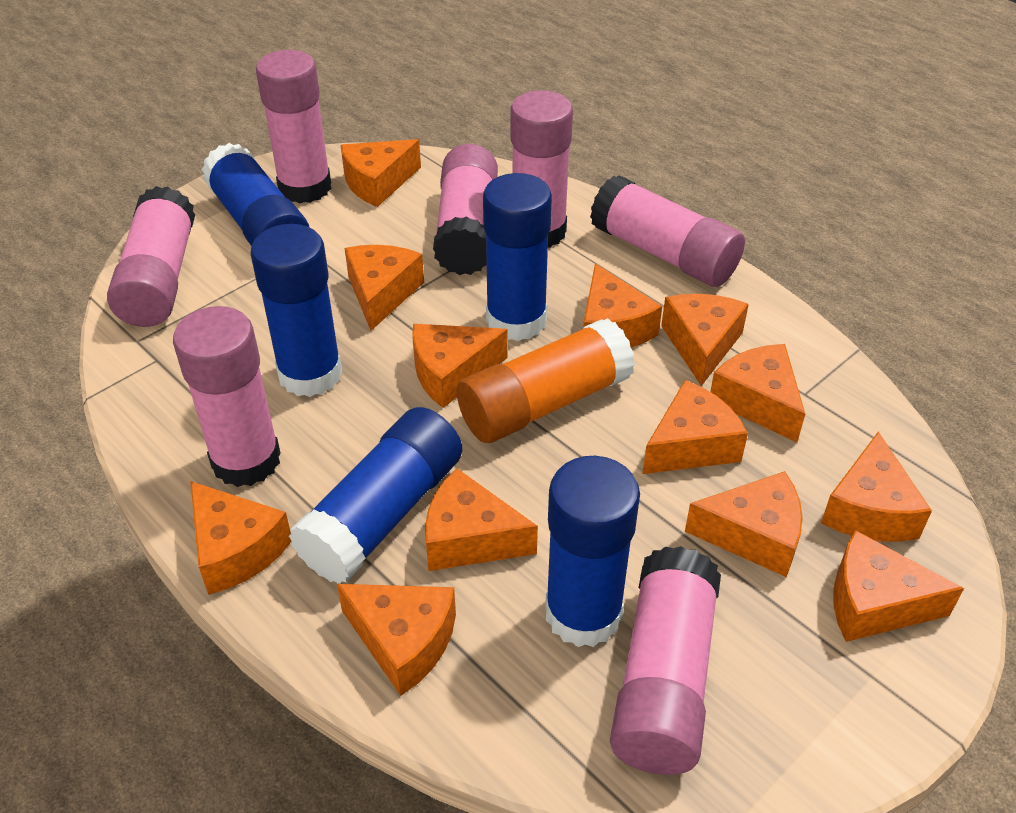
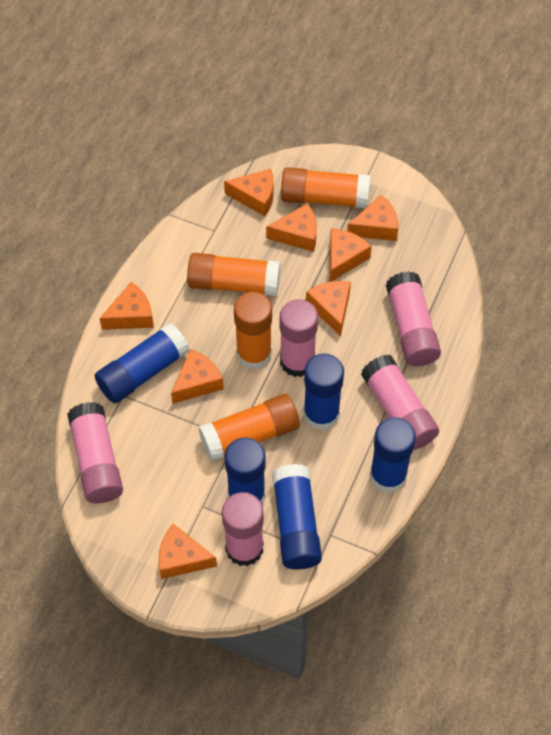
orange cheese: [190,481,292,595] [337,584,456,696] [341,139,421,207] [345,245,424,331] [412,324,508,408] [425,469,538,571] [583,263,662,347] [643,380,748,474] [661,294,749,386] [685,471,803,577] [710,344,805,442] [821,432,932,542] [833,530,964,642] = 13 -> [99,282,154,330] [158,524,217,579] [171,349,224,404] [224,169,274,216] [266,203,317,252] [306,281,351,336] [330,228,372,282] [347,194,398,241] = 8
orange glue stick: [457,318,635,443] = 1 -> [187,253,281,296] [198,394,300,462] [234,292,272,370] [281,167,370,209] = 4
pink glue stick: [107,186,195,327] [173,306,281,487] [256,50,331,204] [433,144,498,275] [511,90,573,248] [590,175,745,287] [610,546,721,775] = 7 -> [67,402,123,503] [222,492,264,566] [280,299,318,377] [361,355,439,450] [386,271,441,366] = 5

